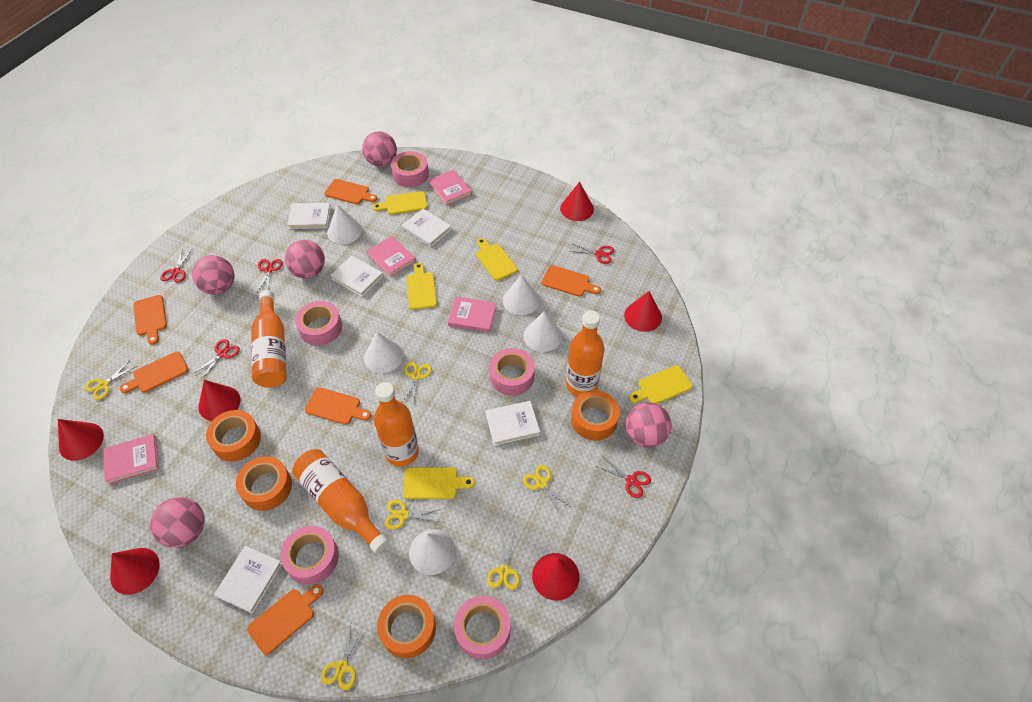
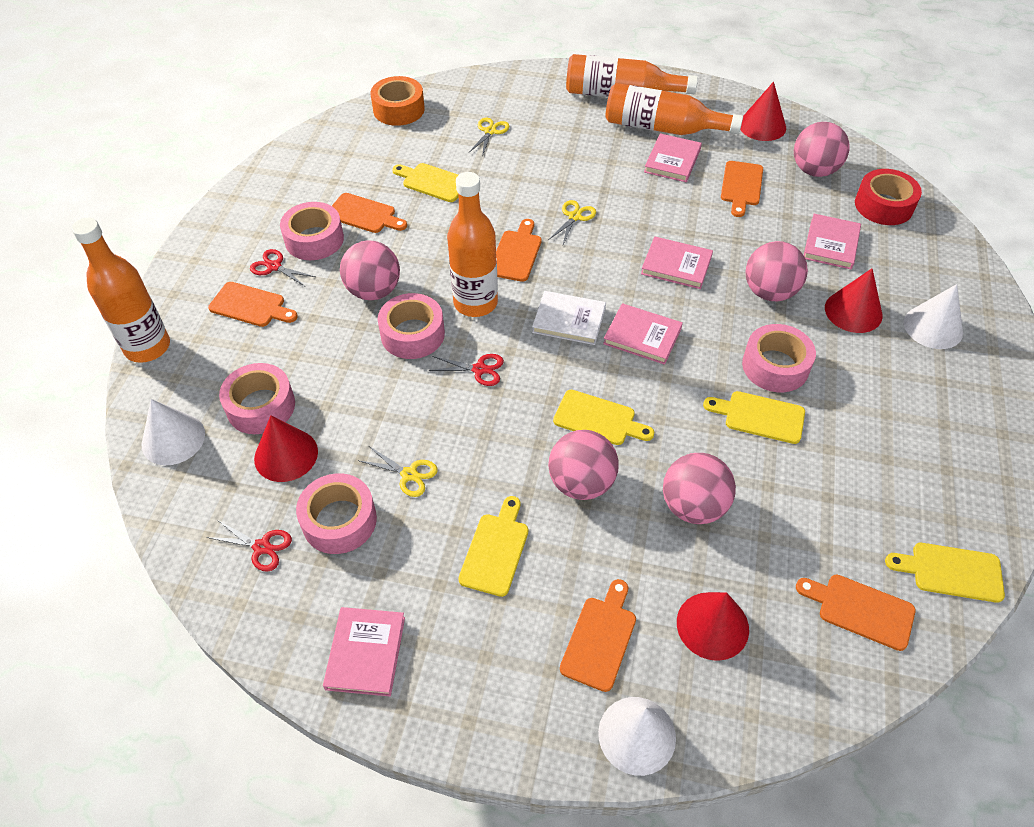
orange tape: [206,410,261,461] [236,456,292,511] [377,595,436,658] [571,390,620,440] = 4 -> [371,76,425,126] = 1
pink book: [103,434,159,485] [366,236,416,278] [429,169,472,206] [448,296,497,333] = 4 -> [323,607,405,696] [603,303,683,365] [641,236,713,289] [644,133,702,182] [804,214,861,269] = 5
red cone: [58,419,104,461] [110,548,160,595] [198,380,240,421] [532,553,579,601] [560,182,594,221] [624,291,662,332] = 6 -> [254,415,318,482] [677,592,749,661] [740,82,786,141] [825,269,882,333] = 4
red scissors: [160,250,192,283] [193,339,240,380] [257,259,283,292] [569,243,614,264] [596,457,651,498] = 5 -> [207,520,292,571] [250,249,315,286] [429,354,504,386] = 3
red tape: none = 0 -> [855,169,922,225] = 1
white book: [214,546,282,614] [287,203,331,229] [330,256,383,297] [402,209,452,247] [485,401,540,446] = 5 -> [532,291,606,345] = 1
white cone: [327,204,362,244] [364,332,403,373] [409,530,456,575] [503,274,540,315] [524,311,562,352] = 5 -> [141,399,205,465] [598,697,676,776] [904,284,963,349] = 3
yellow scissors: [85,360,137,400] [321,624,365,690] [385,500,442,529] [402,362,432,404] [487,535,520,590] [523,465,571,515] = 6 -> [360,446,438,497] [469,118,509,156] [548,200,596,244] = 3

